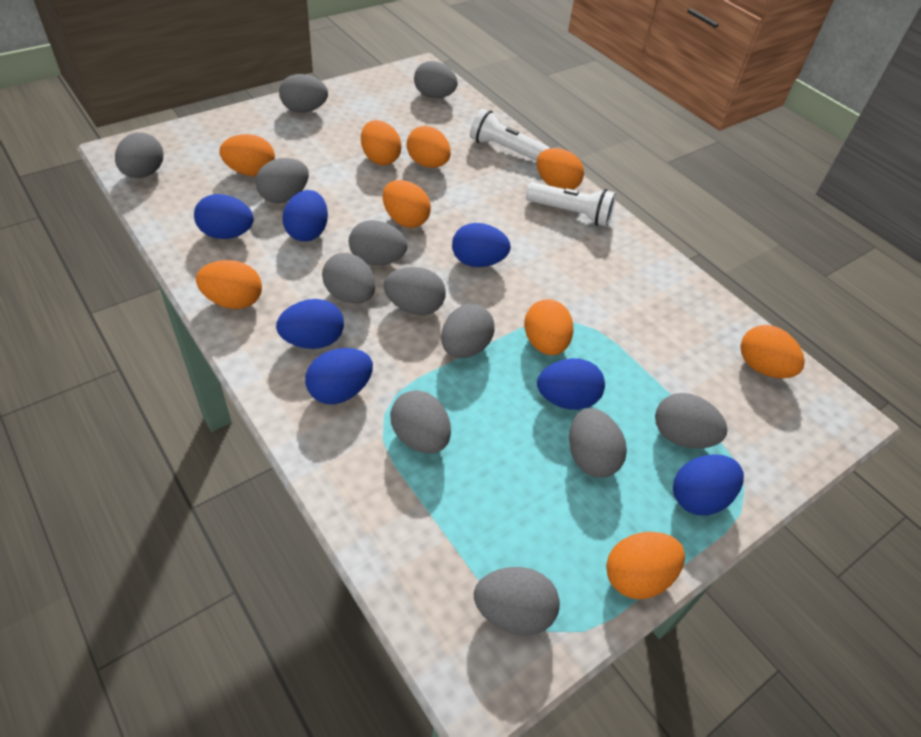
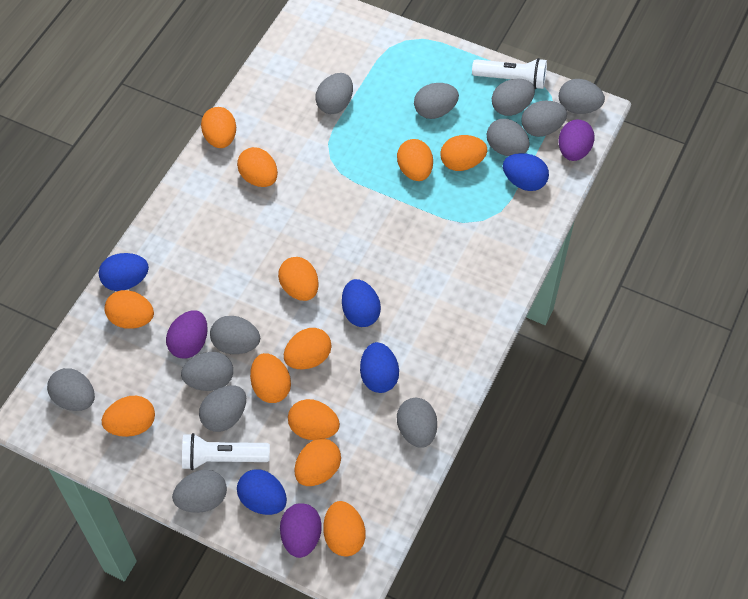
blue egg: [194,194,254,239] [276,299,344,349] [282,190,328,241] [305,348,373,404] [452,223,511,267] [537,358,605,410] [673,454,744,515] = 7 -> [99,253,149,291] [237,469,287,515] [342,279,381,327] [360,342,399,393] [503,153,549,191] = 5
orange egg: [196,260,262,309] [219,134,275,176] [361,120,402,166] [383,180,431,228] [407,126,451,168] [524,299,574,355] [537,148,584,190] [606,532,685,599] [740,325,805,378] = 9 -> [102,396,155,437] [105,290,154,329] [201,107,236,148] [237,147,278,187] [250,353,291,403] [278,257,319,301] [284,328,332,369] [288,399,340,440] [295,439,341,486] [323,501,366,557] [397,139,433,181] [440,135,487,171] = 12
purple egg: none = 0 -> [166,310,208,359] [280,503,322,558] [558,119,595,161] = 3

